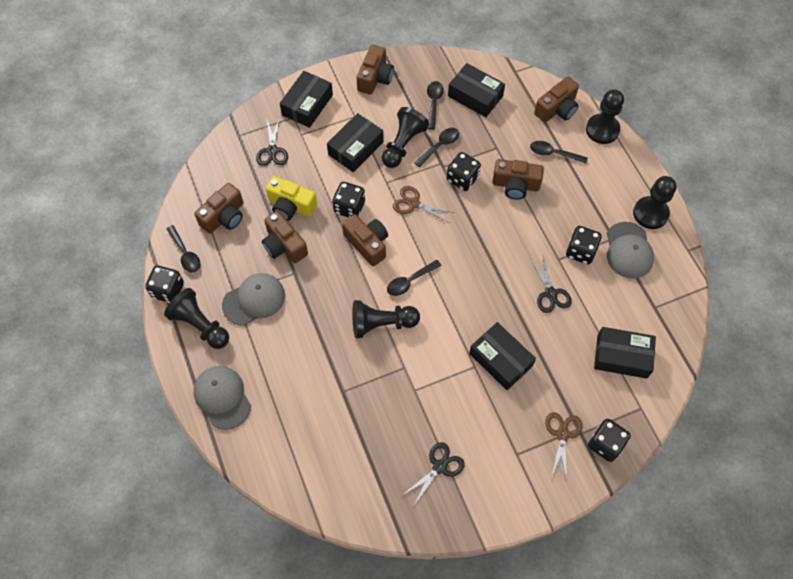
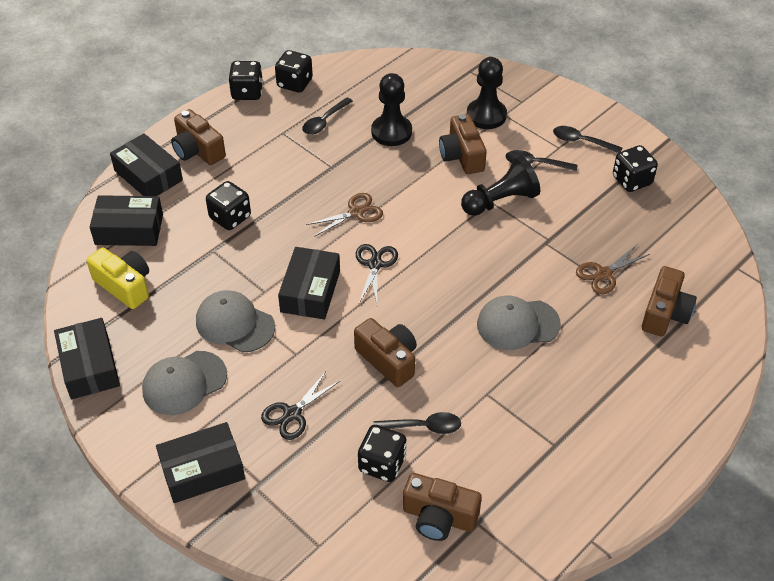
black pawn: [164,288,229,349] [352,300,420,338] [382,107,429,168] [586,89,624,144] [633,176,676,229] = 5 -> [371,73,412,146] [461,156,540,216] [467,57,507,129] = 3
black scissors: [256,117,288,166] [401,442,465,507] [530,255,572,313] = 3 -> [261,371,341,440] [356,244,398,304] = 2
black spoon: [167,225,201,273] [387,260,441,296] [414,128,459,167] [427,81,444,130] [530,141,588,164] = 5 -> [302,97,353,135] [373,412,461,434] [506,150,577,171] [553,126,622,153] = 4
brown camera: [194,183,243,234] [262,211,308,263] [342,214,388,266] [357,45,394,95] [492,159,544,200] [534,77,579,123] = 6 -> [171,109,226,165] [354,318,417,387] [403,473,482,541] [439,114,487,174] [642,266,697,336] = 5

